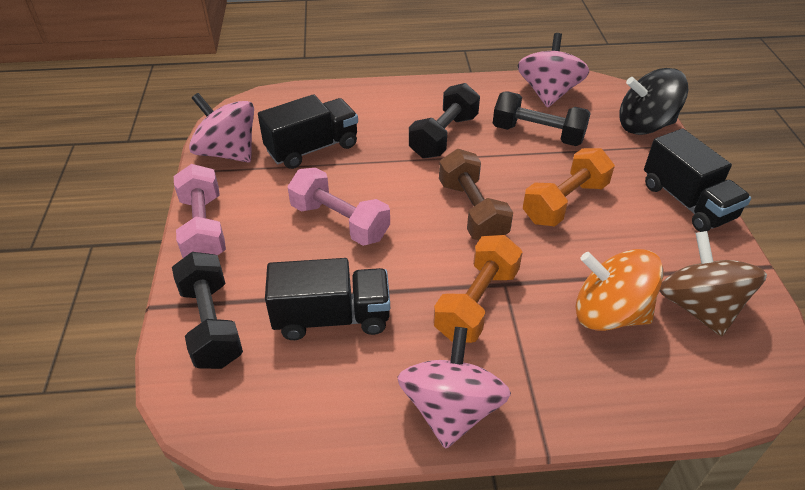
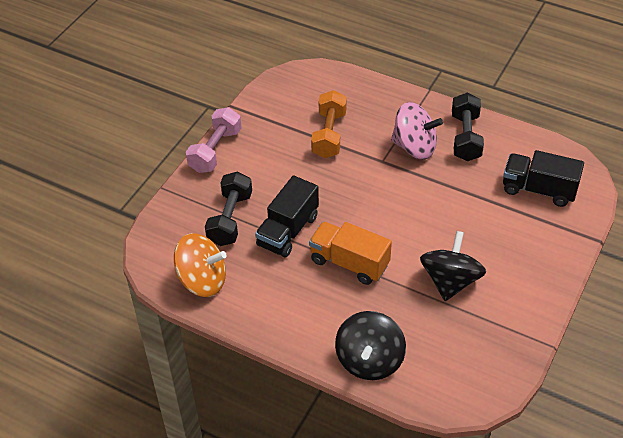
black dumbbell: [172,252,243,369] [409,83,480,158] [493,91,591,146] = 3 -> [205,171,252,246] [452,93,484,161] = 2
black spinning top: [619,68,688,135] = 1 -> [335,311,406,380] [420,231,486,301] = 2
black truck: [258,94,358,169] [265,258,390,340] [644,129,751,232] = 3 -> [255,175,319,258] [503,150,584,207] = 2
brown dumbbell: [439,149,513,240] = 1 -> none = 0
brown spinning top: [660,231,767,336] = 1 -> none = 0
orange dumbbell: [433,235,523,343] [523,148,615,227] = 2 -> [311,90,347,158] = 1
orange truck: none = 0 -> [309,222,392,285] = 1
pink dumbbell: [174,164,226,258] [287,168,390,246] = 2 -> [186,107,242,173] = 1
pink spinning top: [189,93,254,162] [398,327,511,449] [517,33,589,108] = 3 -> [391,102,443,159] = 1

